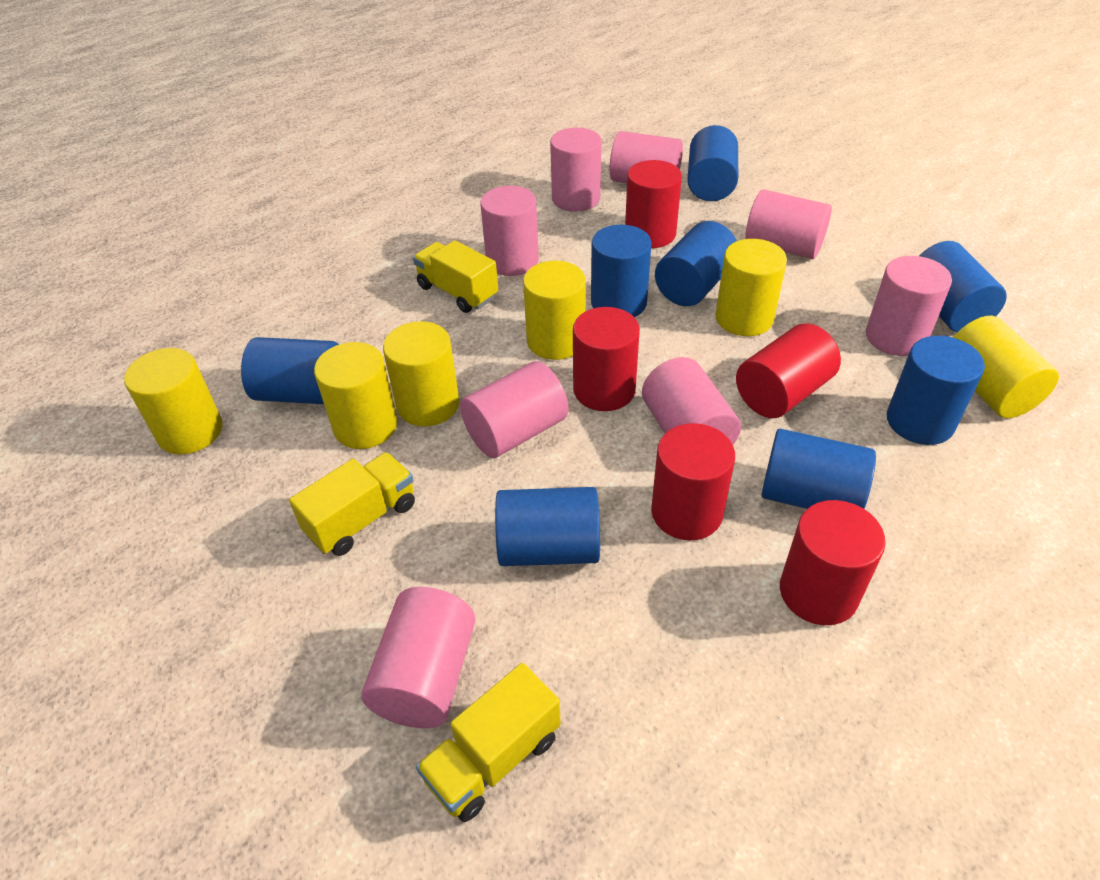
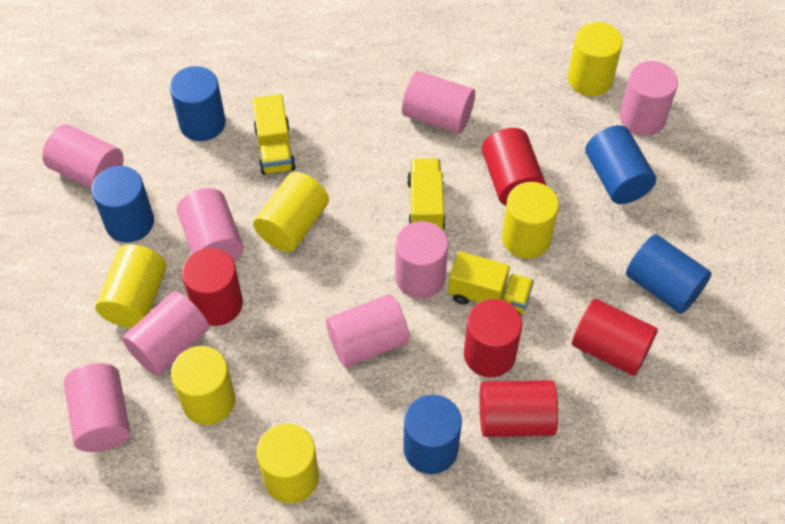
blue cylinder: [241,337,339,404] [495,487,600,566] [591,225,652,317] [655,221,737,306] [687,125,738,201] [761,429,876,509] [887,336,985,445] [919,241,1007,332] = 8 -> [91,166,154,243] [170,66,226,141] [403,394,462,474] [585,125,656,204] [626,234,712,314] = 5

